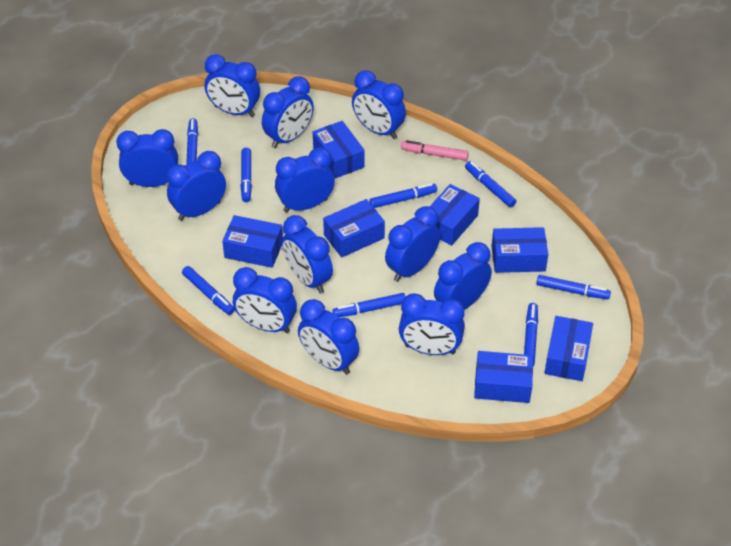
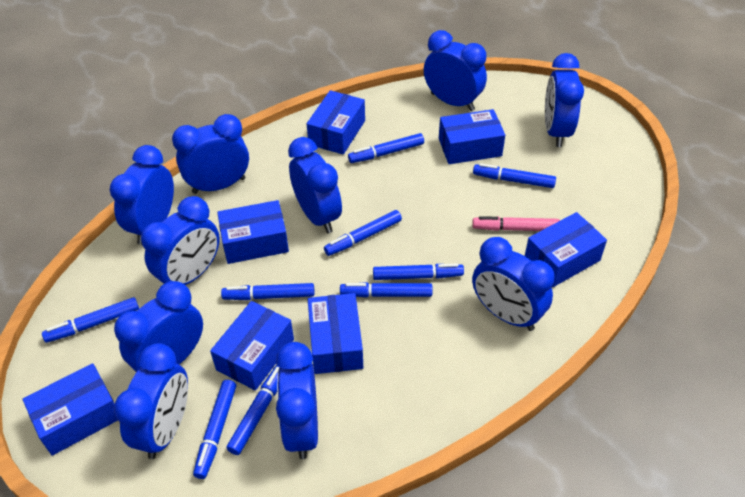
blue clock: [116,129,178,187] [167,151,226,221] [205,54,260,117] [233,267,297,333] [262,76,314,148] [275,147,335,213] [282,215,333,293] [298,299,359,374] [352,70,406,139] [385,206,440,282] [399,293,465,355] [434,242,492,310] = 12 -> [110,145,174,245] [114,281,203,372] [114,343,188,459] [141,196,220,285] [172,114,249,194] [276,342,318,459] [288,137,342,233] [424,30,487,111] [472,237,555,331] [545,53,584,147] = 10
blue marker: [182,266,235,315] [186,118,198,164] [240,148,252,202] [333,293,406,317] [369,183,437,208] [465,161,517,207] [524,303,538,366] [536,275,611,299] = 8 -> [42,297,139,343] [193,380,236,479] [221,283,314,300] [226,365,279,455] [324,210,402,256] [340,282,432,297] [348,133,424,163] [373,264,464,280] [473,163,556,188] = 9

